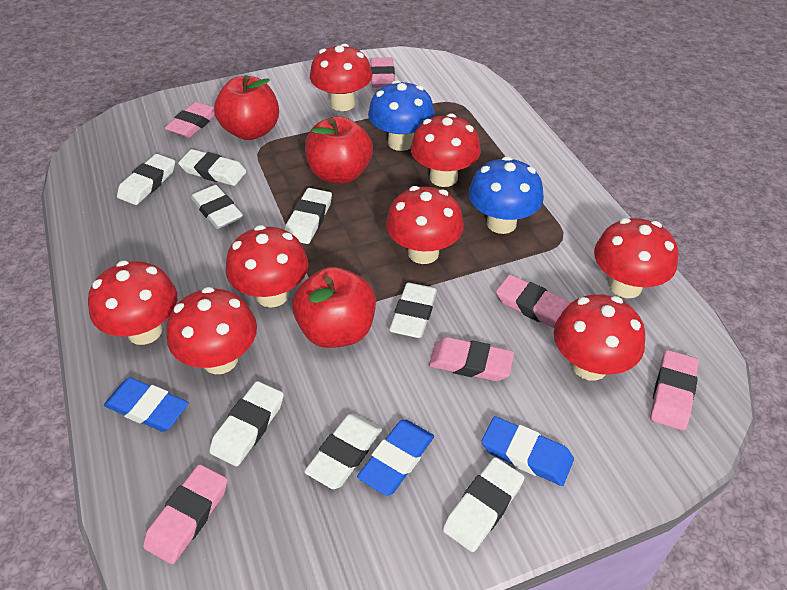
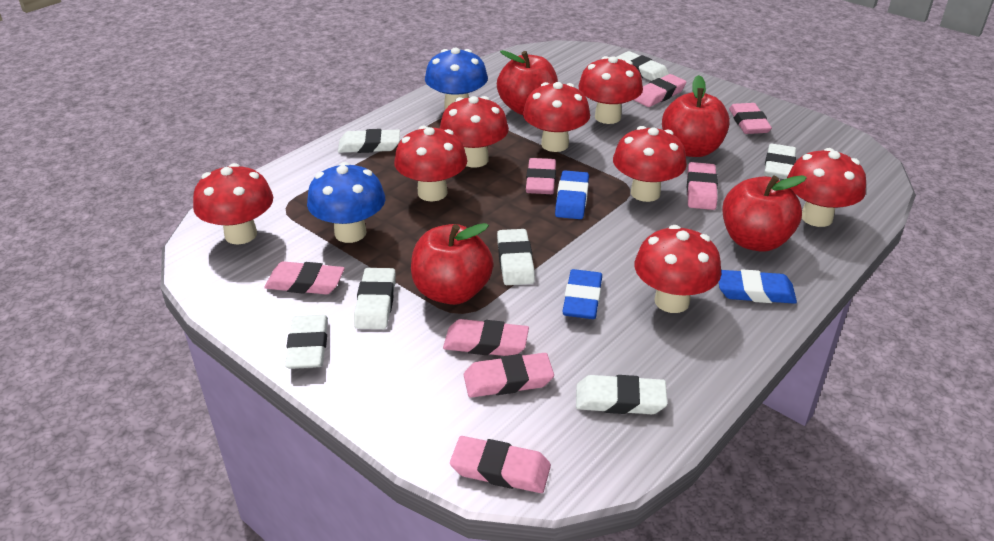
pink eraser: [143,464,228,564] [164,102,215,138] [371,58,395,88] [429,337,514,381] [496,275,570,328] [650,350,699,431] = 6 -> [264,261,345,295] [443,319,529,356] [450,436,551,493] [464,353,554,398] [526,158,556,194] [634,74,687,107] [687,162,718,210] [729,103,772,134] = 8
red apple: [214,75,279,140] [292,267,376,348] [305,116,373,184] = 3 -> [411,223,494,305] [497,50,558,115] [662,75,730,157] [723,175,807,252] = 4
white eraser: [117,154,175,205] [178,149,246,186] [191,185,243,229] [209,381,284,466] [285,188,332,244] [304,414,382,489] [389,283,437,338] [443,457,525,552] = 8 -> [285,315,328,369] [338,129,400,153] [354,268,396,329] [497,229,535,285] [576,375,668,414] [616,51,669,81] [764,143,796,179] = 7

